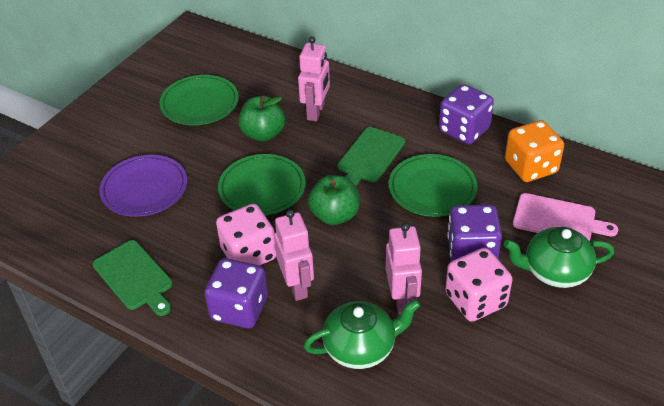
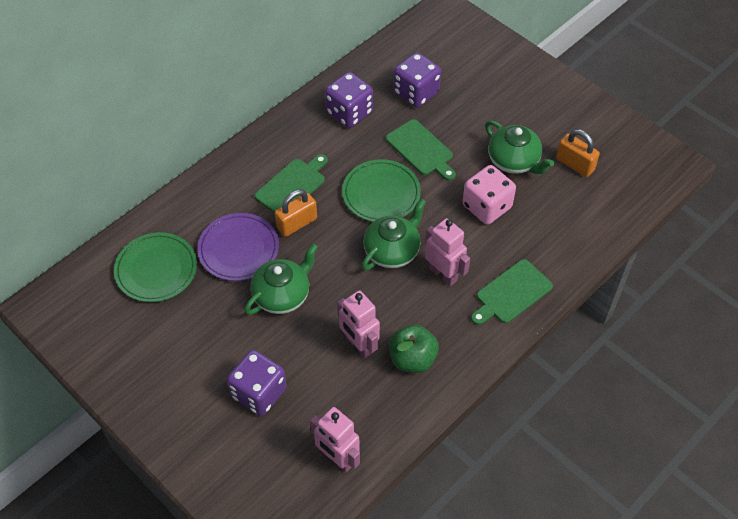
green apple: [238,96,285,142] [308,175,360,225] = 2 -> [389,324,439,373] = 1
green cutting board: [93,240,173,316] [337,127,405,186] = 2 -> [255,154,328,213] [386,119,456,181] [471,259,553,325] = 3
green plate: [160,75,239,125] [218,154,306,216] [389,154,477,217] = 3 -> [114,232,197,302] [342,159,421,222] = 2
green teapot: [304,299,421,369] [503,227,614,288] = 2 -> [244,243,318,315] [362,198,426,271] [485,120,554,174] = 3
orange dice: [505,120,564,182] = 1 -> none = 0
orange padlock: none = 0 -> [275,189,317,237] [556,129,600,177] = 2
pink cutting board: [513,193,618,241] = 1 -> none = 0
pink dice: [216,204,276,265] [445,248,512,322] = 2 -> [463,165,516,224] = 1

